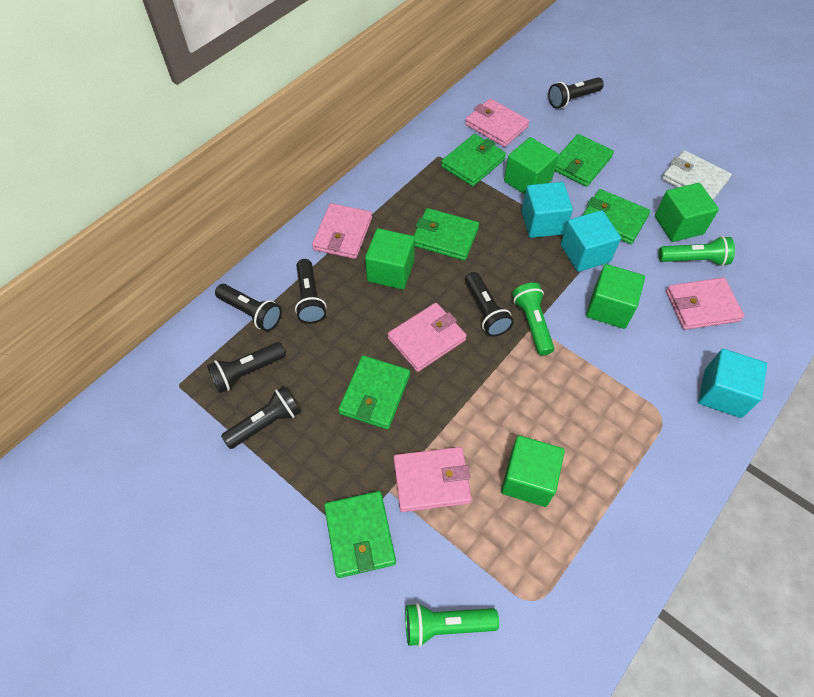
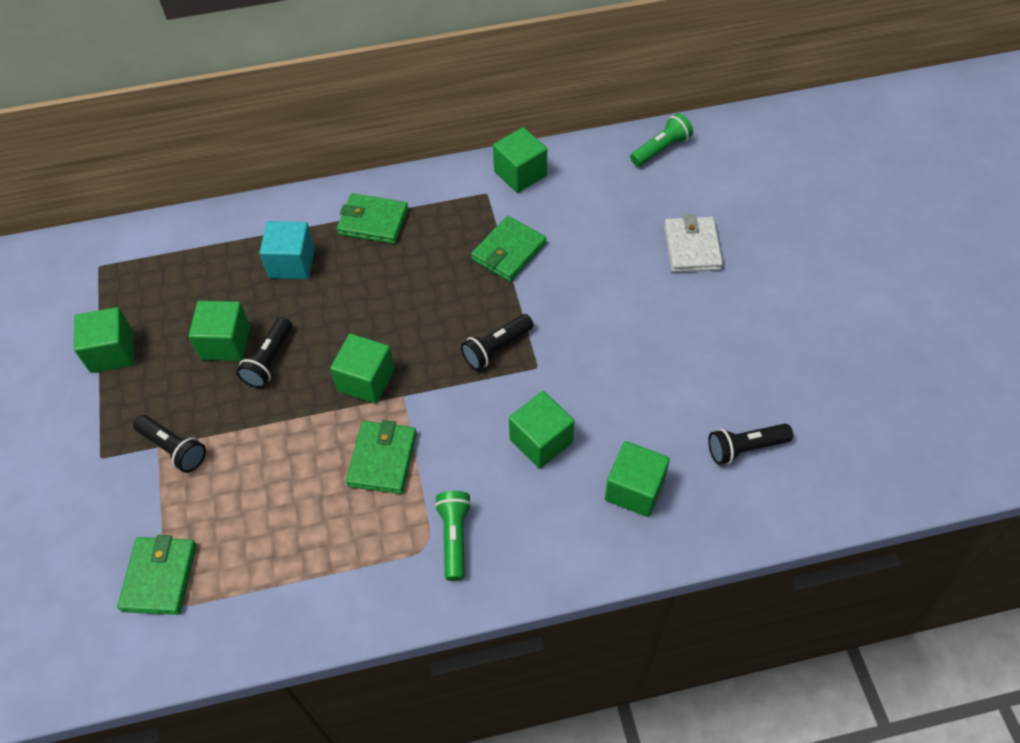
black flashlight: [207,342,286,393] [215,284,282,331] [221,386,301,449] [295,259,326,324] [465,272,514,337] [548,77,604,108] = 6 -> [133,415,206,473] [236,317,292,388] [461,314,534,370] [708,424,793,465] = 4
green cube: [365,228,415,290] [501,436,565,507] [504,137,559,194] [586,264,645,329] [655,183,719,242] = 5 -> [74,307,134,373] [189,301,250,361] [330,334,395,404] [493,127,547,193] [509,391,575,469] [605,441,670,517] = 6
green flashlight: [405,603,499,647] [512,283,554,356] [658,236,735,266] = 3 -> [434,491,472,581] [630,113,693,166] = 2
green wallet: [324,491,396,578] [338,356,410,429] [414,208,479,261] [441,134,506,186] [555,134,614,187] [582,189,650,244] = 6 -> [117,535,197,615] [337,193,408,244] [346,420,417,494] [471,216,546,282] = 4
pink wallet: [312,203,372,259] [388,303,467,372] [394,447,472,512] [465,99,529,147] [666,278,744,330] = 5 -> none = 0
turquoise cube: [521,182,573,238] [561,210,621,272] [698,349,767,418] = 3 -> [259,221,315,279] = 1

